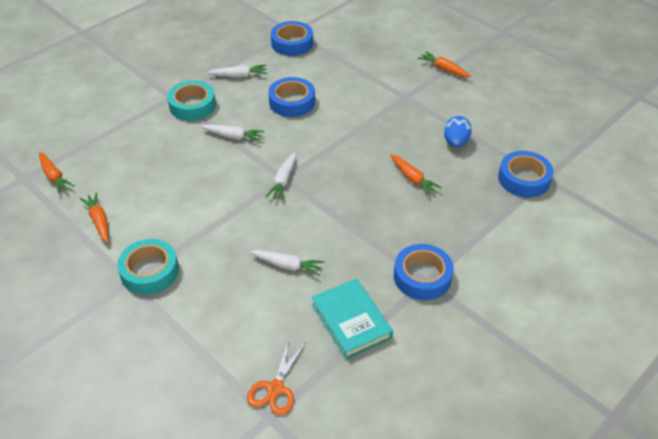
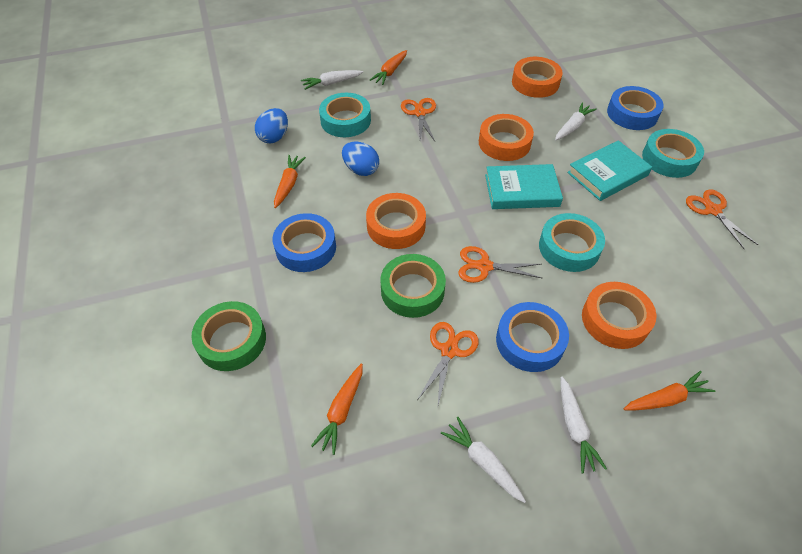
blue egg: [444,116,472,147] = 1 -> [255,108,288,143] [342,141,379,176] = 2
blue tape: [268,77,315,117] [271,21,313,56] [394,244,454,300] [498,151,553,198] = 4 -> [273,213,336,272] [496,302,569,372] [607,86,664,130] = 3
green tape: none = 0 -> [191,301,266,371] [380,254,446,318] = 2
orange scissors: [247,338,306,415] = 1 -> [401,98,436,141] [418,322,479,409] [458,246,542,283] [686,189,758,250] = 4
orange tape: none = 0 -> [366,193,426,249] [479,114,534,161] [512,57,563,98] [582,282,656,349] = 4
turquoise book: [312,278,393,359] = 1 -> [485,164,563,209] [567,140,652,201] = 2
turquoise tape: [117,239,179,295] [167,81,216,121] = 2 -> [319,93,371,137] [539,213,605,272] [642,129,704,178] = 3

